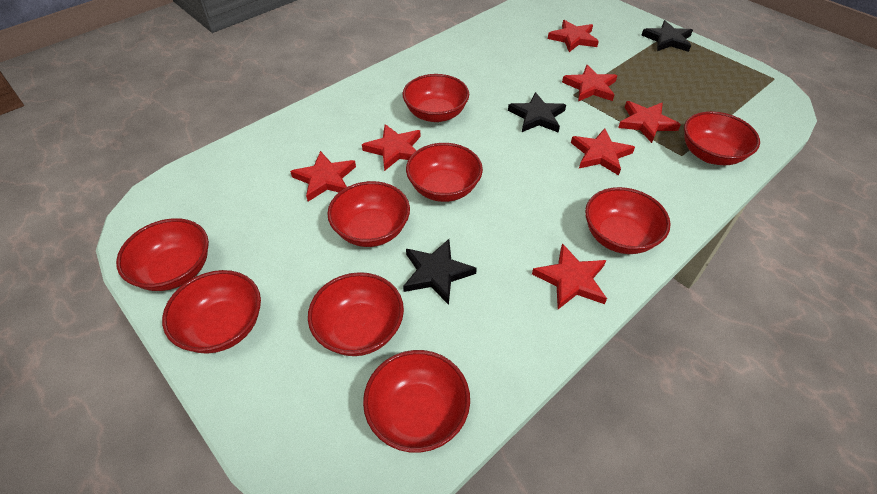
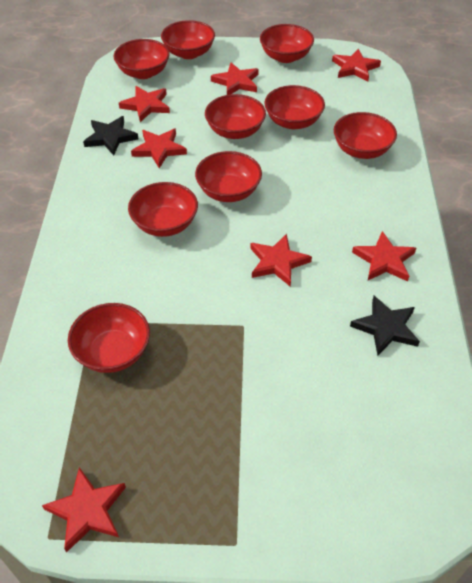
black star: [403,239,477,305] [508,92,566,132] [641,20,693,52] = 3 -> [83,116,138,155] [350,296,420,356] = 2

